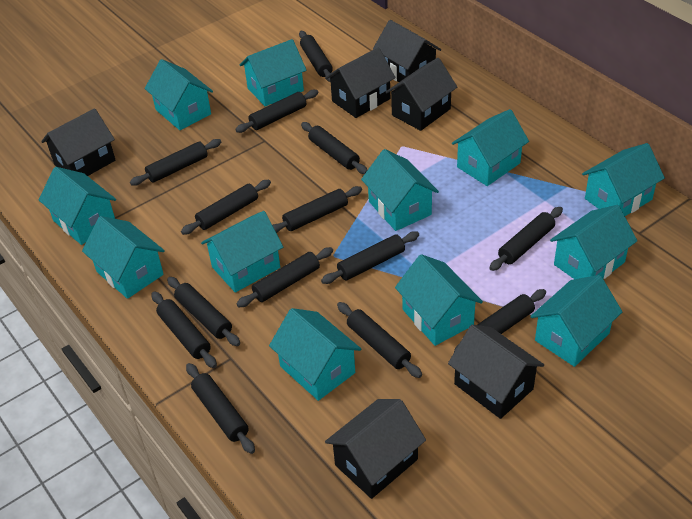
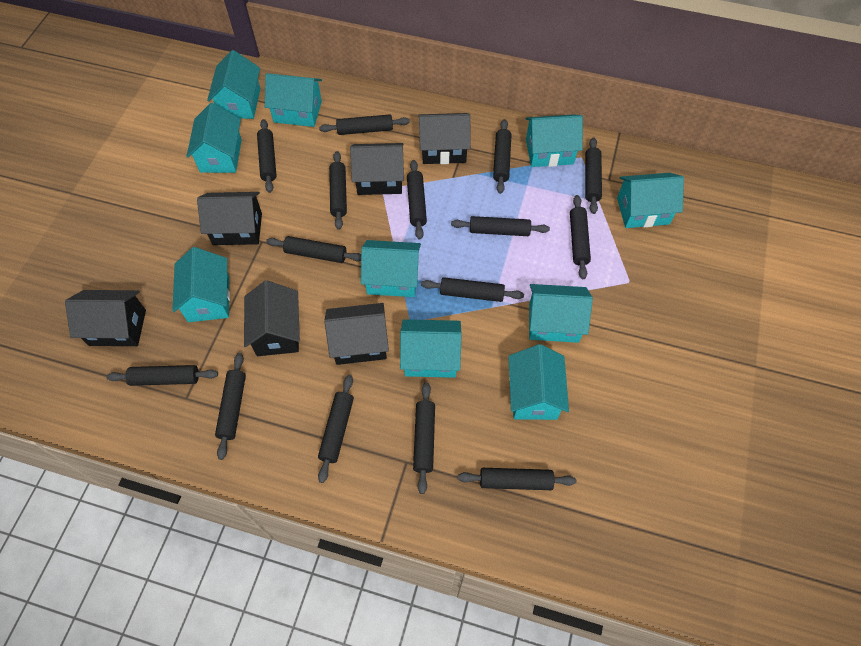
black rolling pin: [130,139,221,186] [151,292,217,368] [167,277,240,346] [181,180,271,235] [186,363,255,454] [235,90,319,133] [237,247,333,307] [272,186,362,233] [299,31,333,82] [301,122,367,174] [321,231,419,284] [337,302,422,378] [454,289,546,352] [489,207,563,271] = 14 -> [106,365,218,386] [215,353,246,460] [257,119,277,193] [266,236,361,263] [318,375,354,483] [319,114,410,135] [329,151,347,230] [407,160,427,239] [413,382,435,494] [421,277,524,302] [451,216,550,236] [458,468,576,490] [493,119,511,194] [570,195,591,279] [585,137,602,214] = 15
turquoise house: [39,167,116,245] [82,216,165,299] [145,59,213,130] [201,211,283,293] [240,39,307,106] [269,308,361,401] [361,149,439,231] [395,254,483,346] [452,109,529,186] [530,275,622,367] [550,205,637,279] [582,143,665,216] = 12 -> [172,247,230,322] [186,103,242,173] [207,50,260,119] [265,73,322,127] [361,240,421,297] [400,319,461,378] [508,344,569,420] [526,114,583,167] [529,284,593,343] [617,173,684,228] = 10

